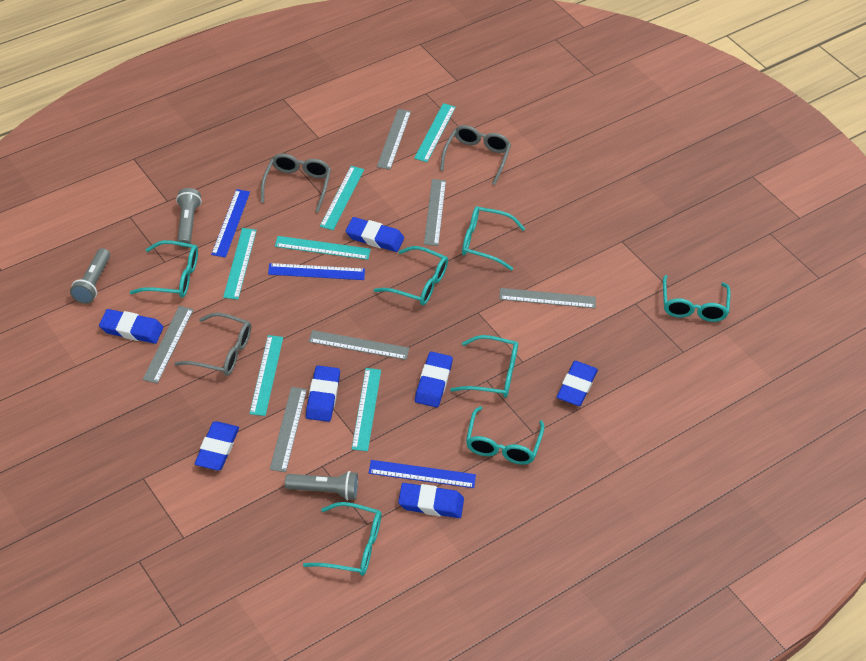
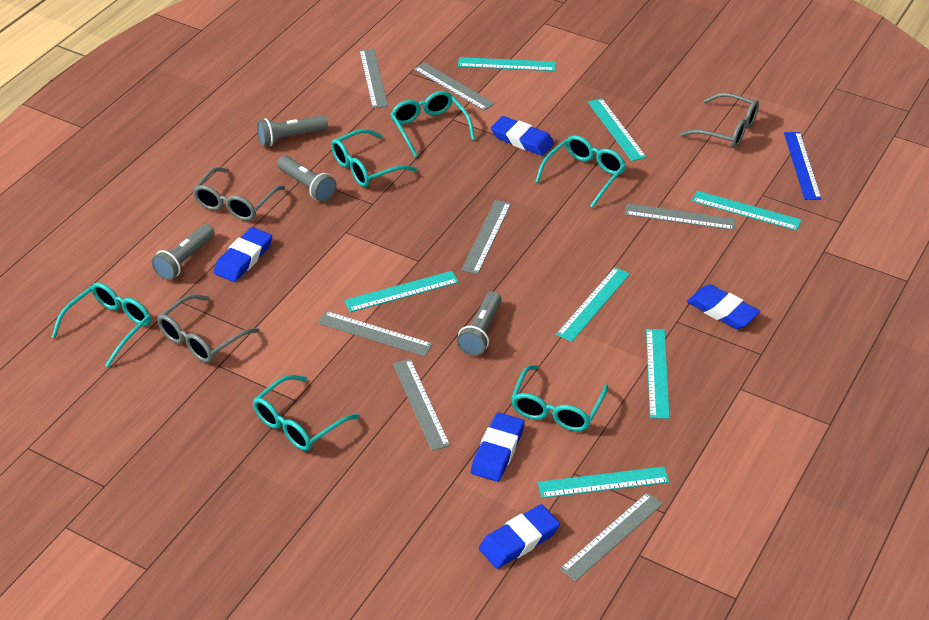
blue eraser: [99,309,163,344] [195,421,239,471] [306,365,340,422] [346,217,404,252] [398,483,464,518] [415,352,453,407] [557,361,598,406] = 7 -> [214,227,272,282] [471,413,525,482] [479,504,560,569] [491,116,554,156] [687,284,760,329] = 5
blue ruler: [211,189,250,258] [268,263,365,280] [369,460,476,488] = 3 -> [784,132,822,200] = 1
grey flashlight: [70,248,110,304] [176,188,202,247] [285,471,358,500] = 3 -> [152,224,215,280] [257,115,328,146] [277,156,337,202] [457,291,502,356] = 4
grey ruler: [143,306,194,384] [270,387,307,472] [309,330,409,360] [377,109,411,170] [424,179,446,246] [499,288,596,308] = 6 -> [318,311,433,356] [359,48,388,108] [393,359,450,451] [414,62,495,111] [461,200,511,274] [560,492,663,582] [625,203,736,230] = 7
turquoise glasses: [130,240,198,298] [303,502,381,576] [374,246,448,305] [450,335,518,398] [462,206,525,271] [466,406,544,465] [663,275,731,322] = 7 -> [52,283,151,367] [253,375,359,451] [331,129,417,187] [390,91,475,157] [511,365,608,431] [535,135,626,208] = 6
turquoise ruler: [223,228,257,300] [249,335,283,416] [275,236,371,260] [320,166,364,230] [352,368,381,451] [414,103,456,162] = 6 -> [344,271,459,312] [458,57,556,71] [538,466,669,498] [556,267,630,342] [588,98,646,161] [646,329,670,419] [692,191,802,231] = 7

